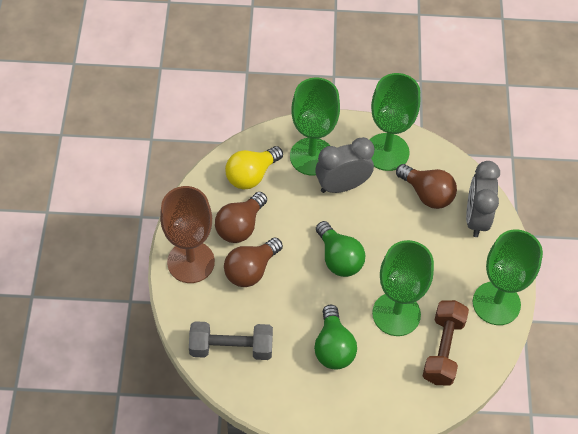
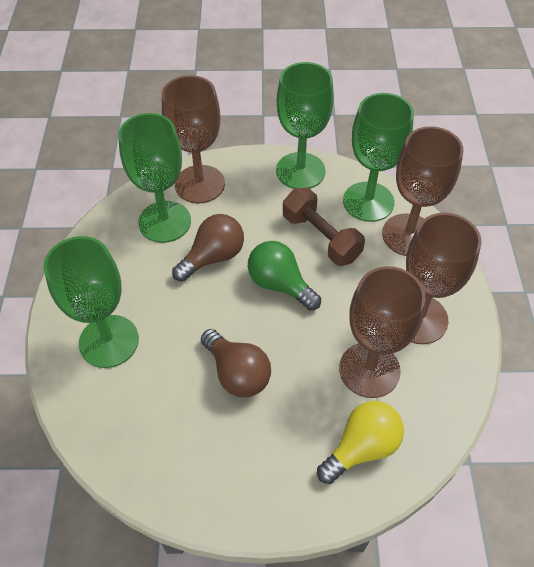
brown goblet: [160,186,215,283] = 1 -> [162,75,225,204] [339,266,426,398] [382,126,463,256] [406,213,482,344] = 4
brown light bulb: [215,192,267,243] [224,238,283,287] [396,164,457,209] = 3 -> [172,214,244,282] [201,329,271,397] = 2
green light bulb: [314,305,357,369] [316,221,365,277] = 2 -> [248,241,321,311] = 1
grey clock: [315,137,374,193] [466,161,500,237] = 2 -> none = 0
grey dumbbell: [189,321,273,360] = 1 -> none = 0

